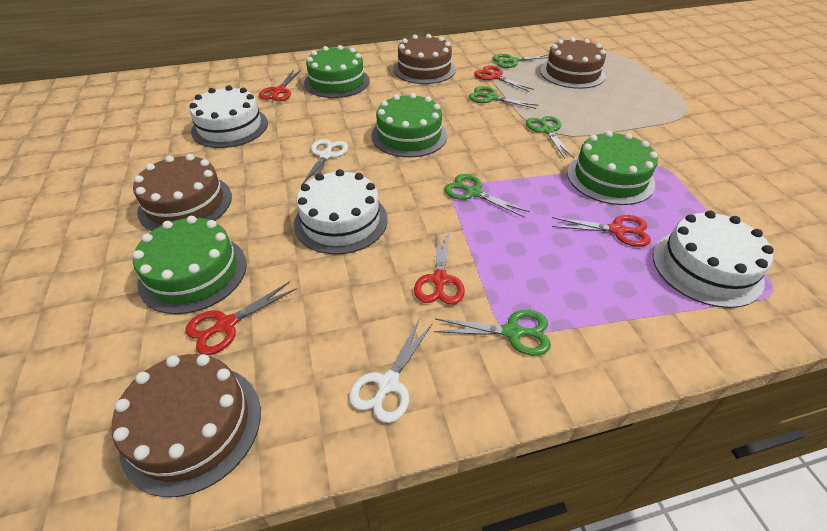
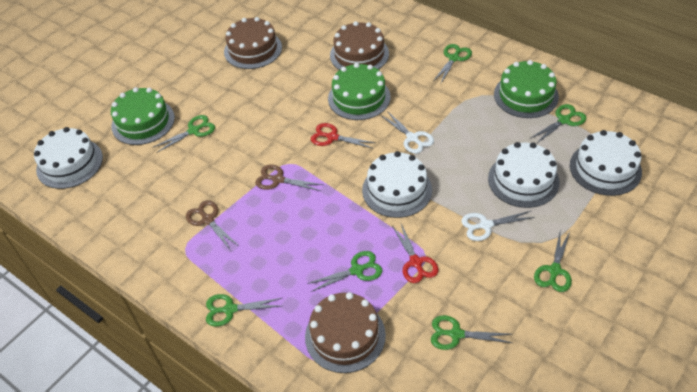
brown cake: [112,354,261,497] [133,154,232,231] [393,34,456,84] [540,37,606,89] = 4 -> [224,17,282,69] [305,292,386,373] [330,21,389,70] = 3
brown scissors: none = 0 -> [186,200,237,251] [255,165,323,191] = 2
green cake: [133,216,247,314] [304,45,370,98] [371,93,447,157] [567,131,658,205] = 4 -> [111,87,175,145] [328,63,391,120] [494,60,559,118] = 3
green scissors: [434,310,551,356] [444,174,530,218] [469,86,538,109] [492,54,549,68] [526,116,574,159] = 5 -> [154,115,215,153] [206,294,282,327] [307,251,382,292] [431,315,512,350] [434,44,472,83] [531,104,586,144] [534,232,572,292] = 7
red scissors: [186,281,297,355] [259,70,301,101] [414,229,465,305] [474,65,534,92] [552,215,651,247] = 5 -> [311,123,375,149] [392,224,438,283] = 2
white cake: [189,85,268,148] [294,169,388,254] [653,211,774,308] = 3 -> [34,127,103,189] [362,151,432,218] [488,142,560,208] [570,130,642,196] = 4

